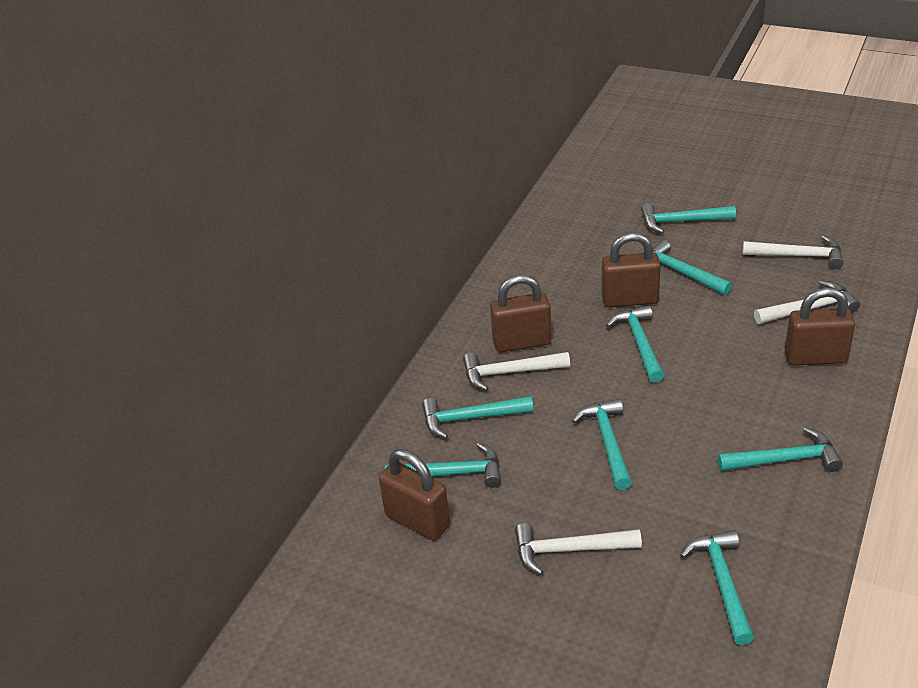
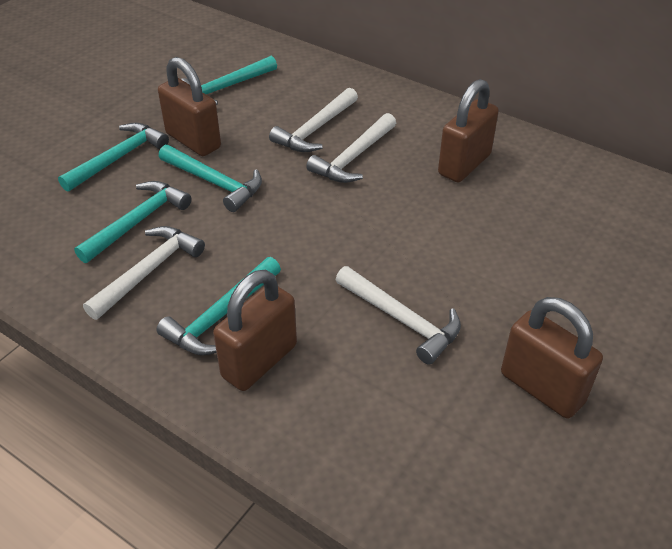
turquoise hammer: [385,443,501,488] [422,396,533,439] [572,398,632,490] [606,305,664,383] [641,203,736,234] [653,240,732,295] [680,530,754,645] [717,427,843,472] = 8 -> [58,123,169,192] [74,181,192,263] [156,257,281,355] [159,145,262,212] [181,56,277,105] = 5

